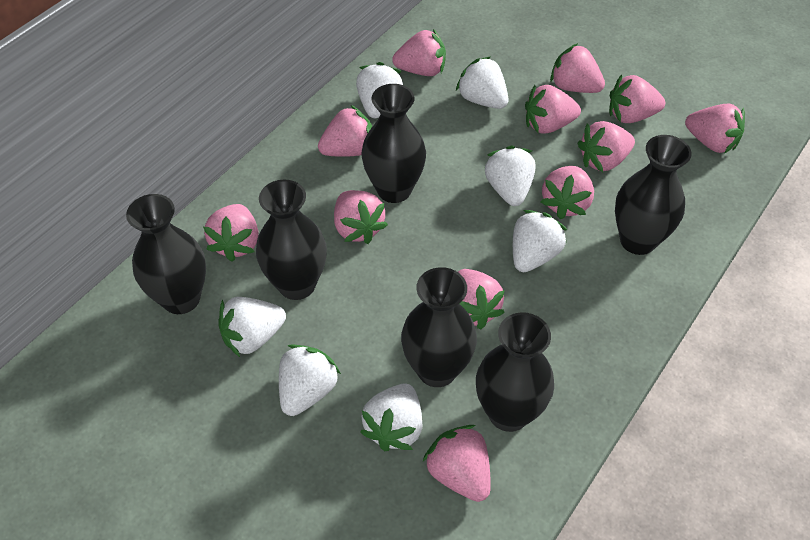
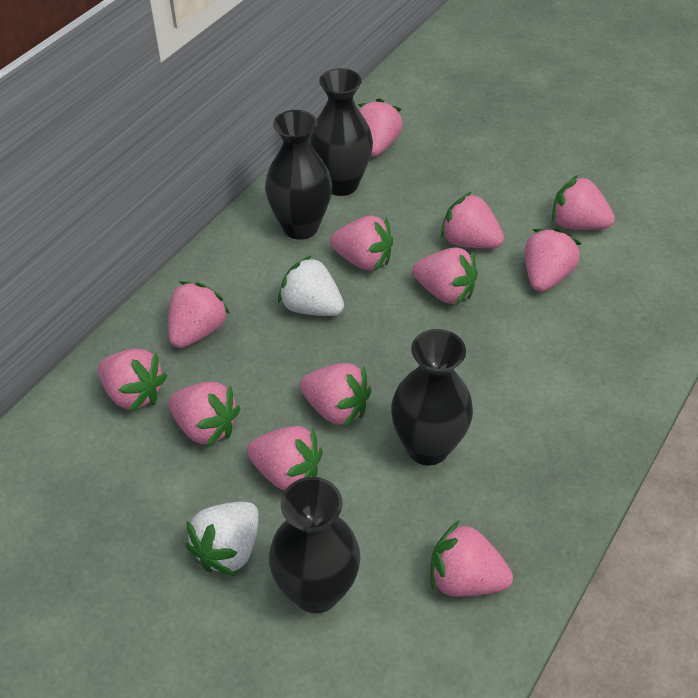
black vase: [126,194,206,314] [256,180,327,300] [361,84,426,203] [401,267,477,387] [476,312,554,432] [615,135,691,255] = 6 -> [265,110,332,240] [269,477,361,613] [309,68,373,196] [391,329,473,465] = 4
white strawberry: [218,297,286,357] [279,344,341,416] [356,62,403,118] [360,383,422,451] [456,57,509,109] [485,145,535,206] [513,210,567,272] = 7 -> [185,502,259,576] [278,255,344,316] = 2

